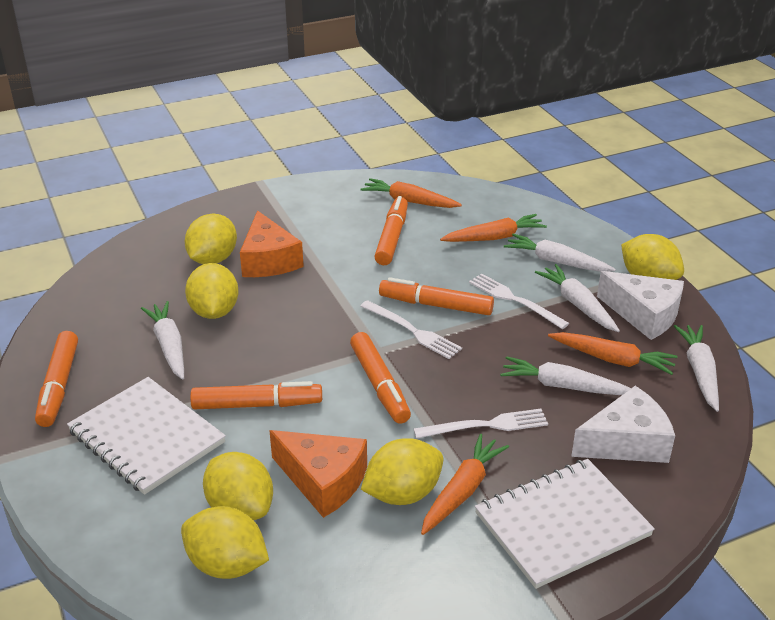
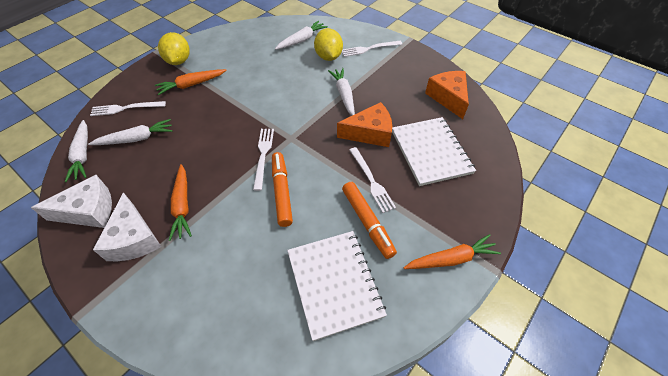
orange carrot: [361,178,462,208] [421,434,509,535] [440,214,547,242] [548,332,678,375] = 4 -> [155,69,227,95] [169,164,192,241] [404,234,501,269] = 3
orange marker: [35,331,78,427] [190,381,322,410] [350,332,411,424] [374,196,408,265] [379,277,494,315] = 5 -> [272,152,293,227] [342,182,397,259] = 2
white carrot: [141,301,184,380] [500,356,631,395] [504,234,616,272] [535,264,620,332] [674,325,719,412] = 5 -> [65,120,88,182] [88,119,173,145] [275,21,328,50] [328,68,355,115] = 4
white fork: [360,300,462,359] [414,409,548,439] [469,273,569,329] = 3 -> [90,101,166,116] [253,129,274,191] [342,41,402,57] [350,147,396,213] = 4
yellow lemon: [181,506,269,579] [185,214,237,264] [185,263,239,319] [203,452,273,520] [361,438,443,505] [621,234,684,280] = 6 -> [158,32,190,65] [314,28,343,61] = 2

